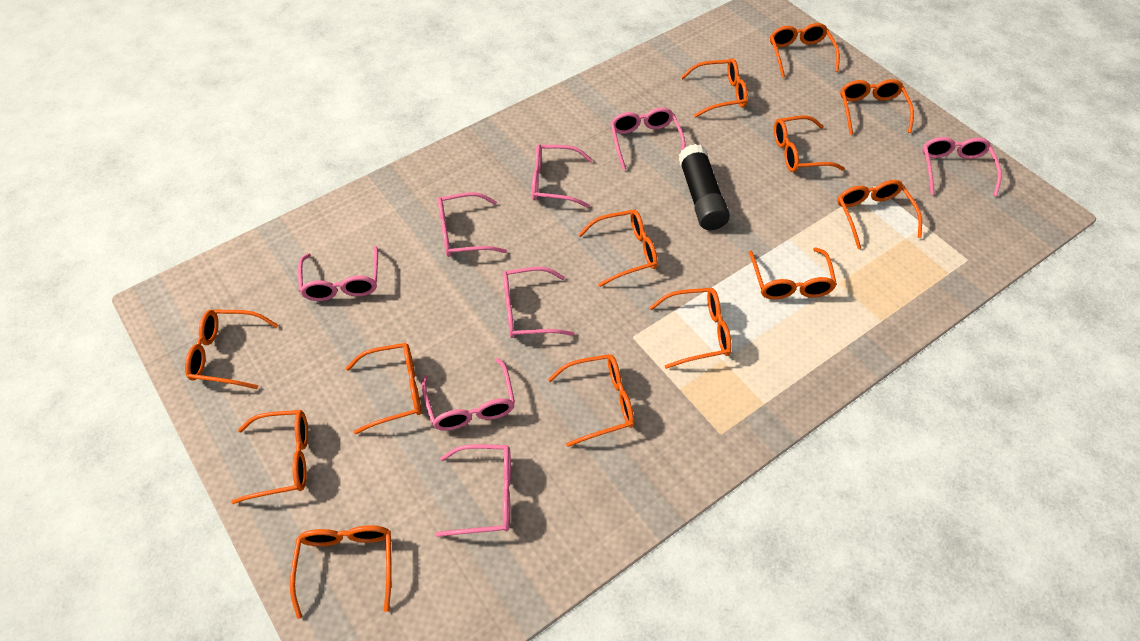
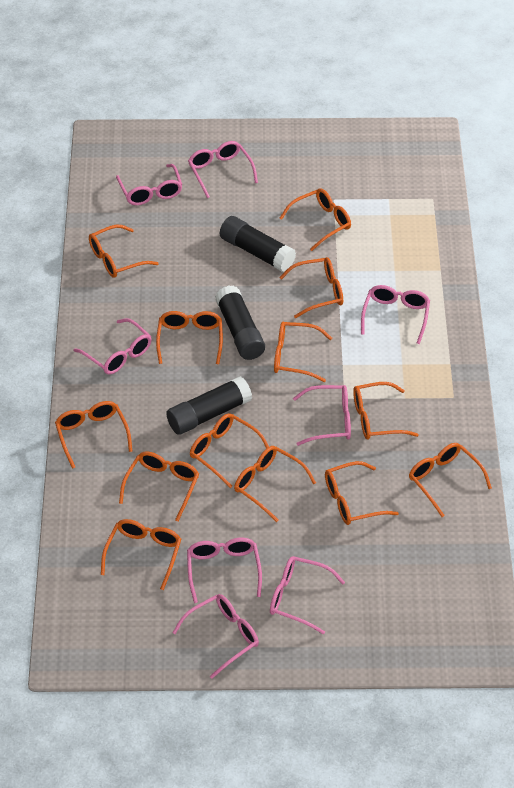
black glue stick: [679,144,730,230] = 1 -> [166,376,252,435] [215,285,265,360] [220,216,296,272] = 3

